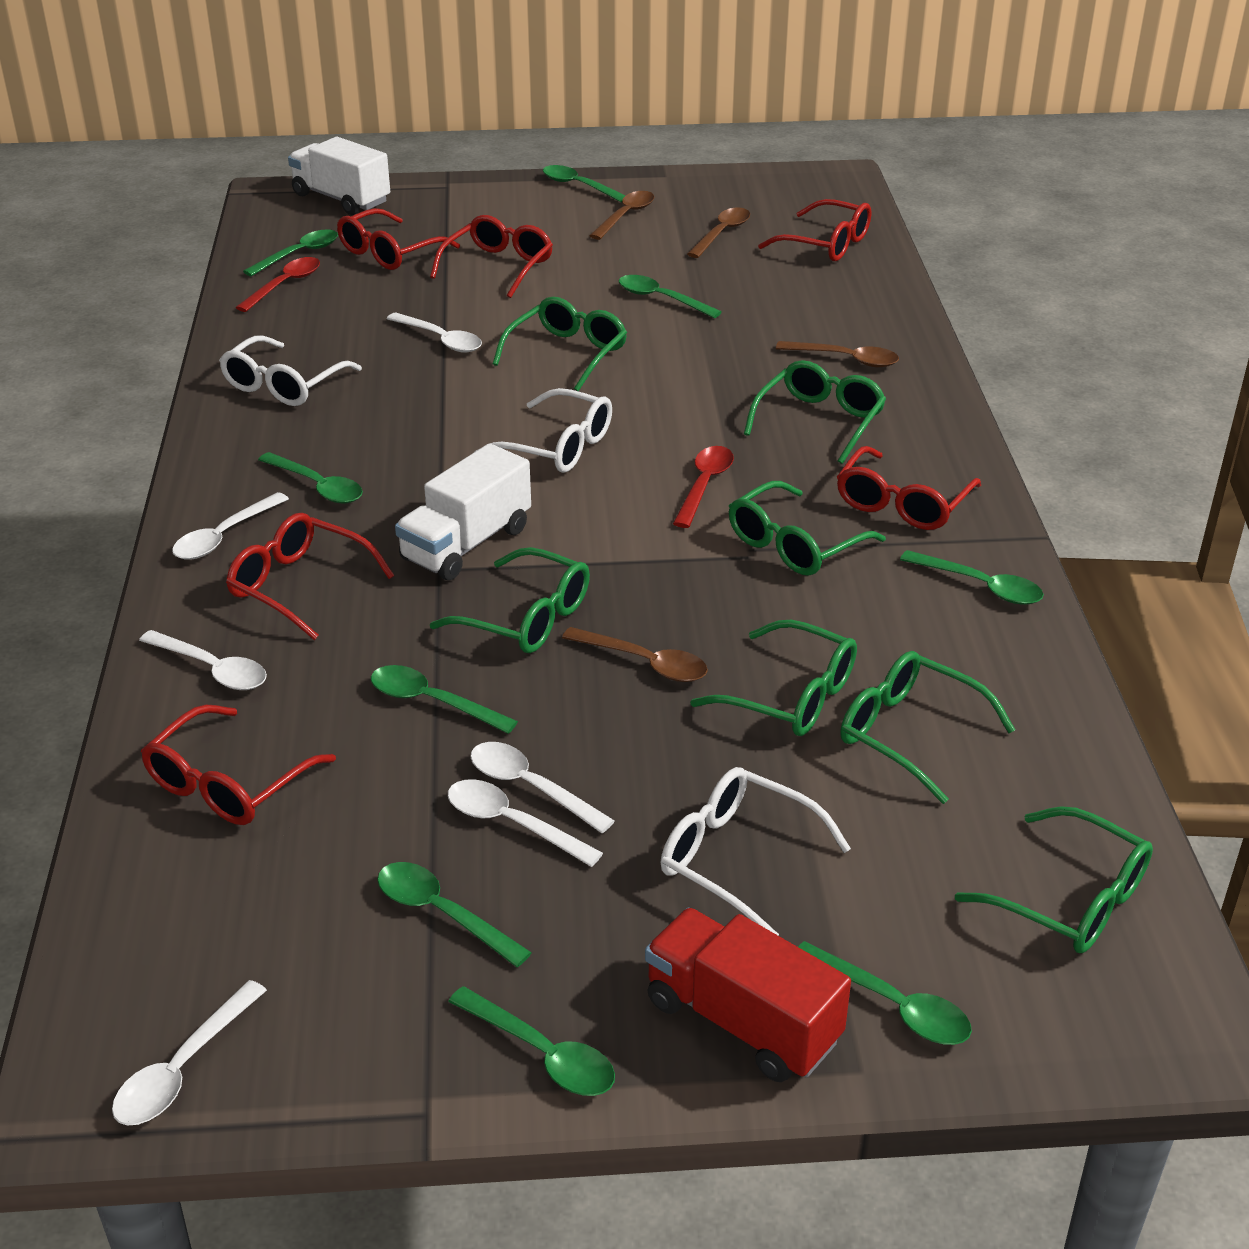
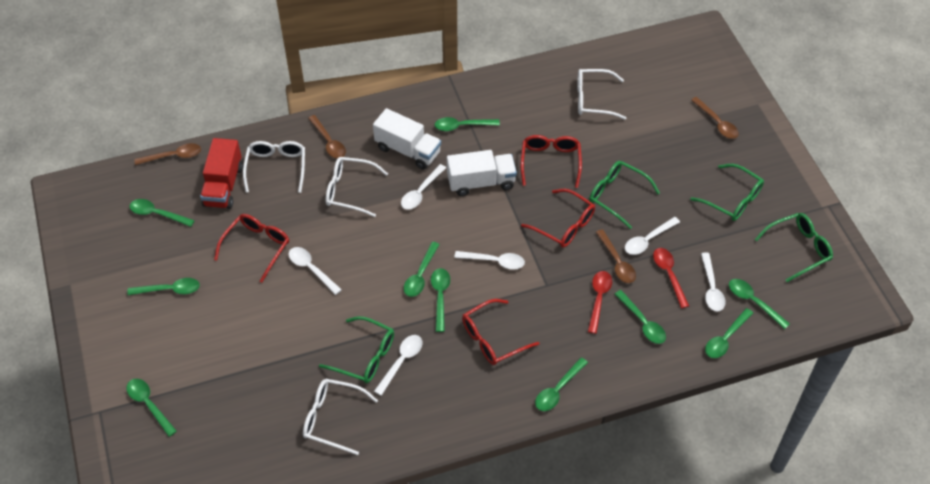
green glasses: [430,547,590,653] [493,297,627,391] [690,620,857,736] [729,481,886,576] [744,360,886,464] [840,651,1015,804] [955,806,1153,953] = 7 -> [319,316,394,383] [589,161,660,229] [690,164,764,221] [755,213,833,282] = 4
green spoon: [243,229,338,276] [258,452,363,503] [371,665,518,734] [377,862,532,967] [448,986,615,1096] [543,165,626,203] [619,275,722,318] [798,941,972,1045] [900,550,1044,605] = 9 -> [126,379,177,437] [127,278,200,295] [129,199,195,227] [404,242,440,297] [431,268,450,332] [435,117,500,131] [535,357,588,411] [615,290,666,344] [705,308,753,358] [729,279,790,329] = 10
red glasses: [141,705,336,825] [226,513,394,640] [337,208,460,270] [430,215,553,298] [758,199,871,261] [837,446,981,530] = 6 -> [214,214,289,283] [462,299,539,365] [521,135,582,188] [521,189,595,248] = 4
white glasses: [219,335,362,406] [475,388,612,473] [660,767,851,936] = 3 -> [243,141,305,193] [303,379,378,455] [326,157,388,217] [577,69,626,120] = 4

